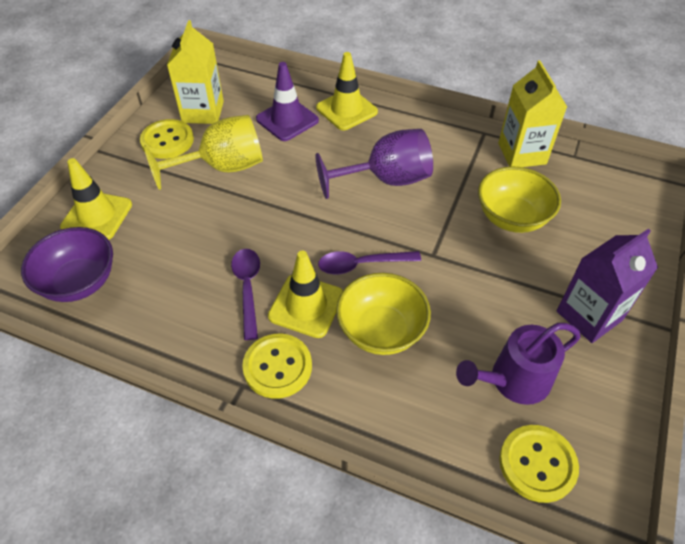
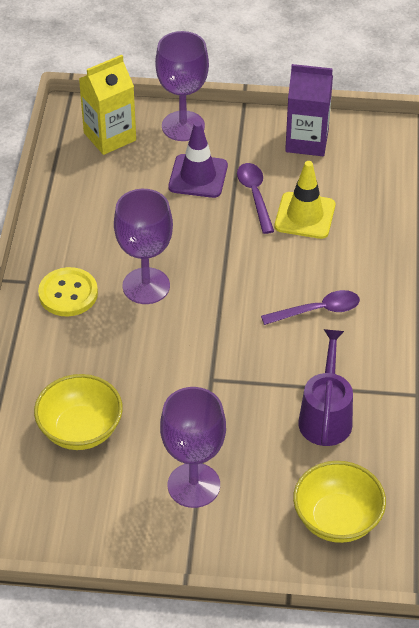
purple bowl: [21,227,113,302] = 1 -> none = 0
purple goblet: [315,129,433,199] = 1 -> [114,189,173,304] [155,31,209,141] [160,387,226,508] = 3
yellow button: [140,119,194,159] [242,334,312,399] [499,425,579,503] = 3 -> [38,267,98,316] = 1
yellow carton: [167,20,224,124] [498,60,567,167] = 2 -> [79,55,136,155] = 1
yellow goblet: [144,115,263,190] = 1 -> none = 0
yellow traffic cone: [60,158,132,240] [268,251,343,338] [316,52,378,130] = 3 -> [275,161,335,239] = 1

